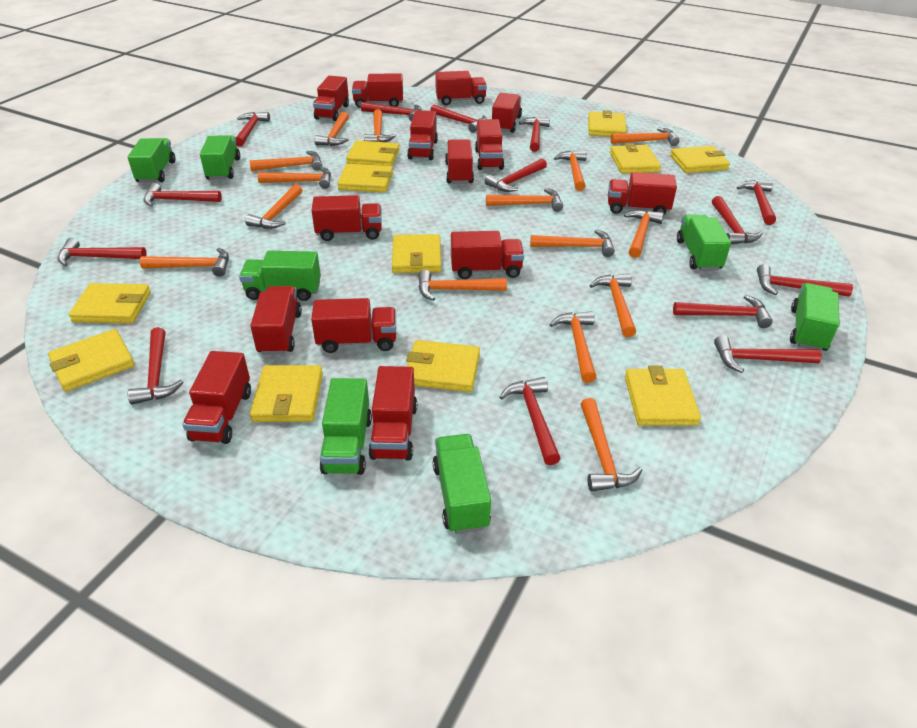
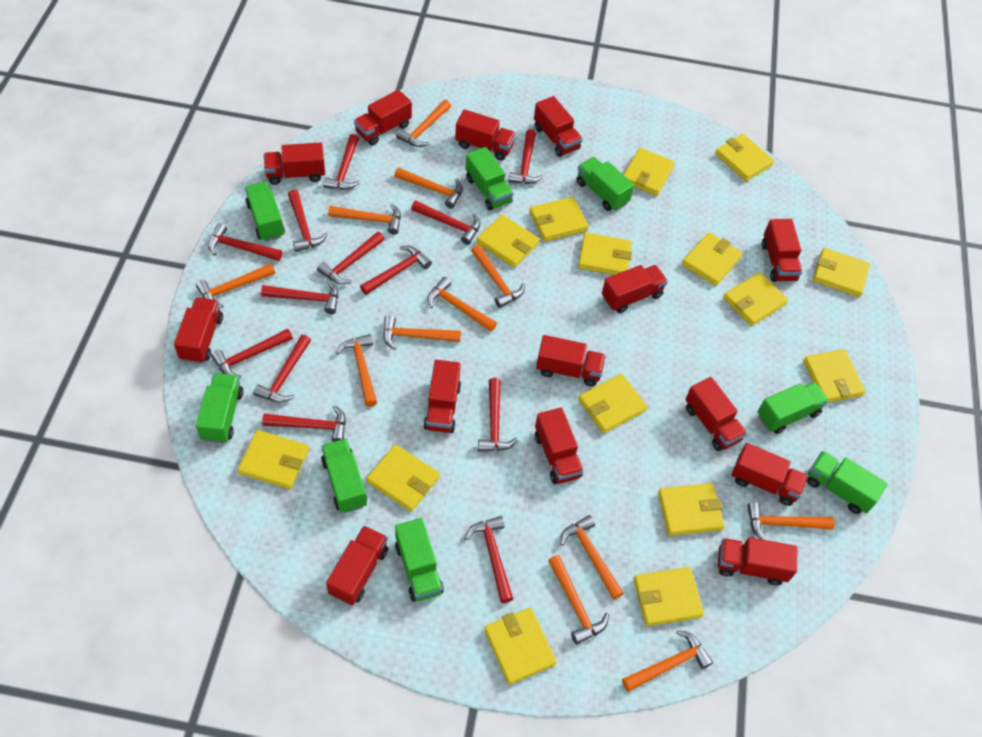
green truck: [128,138,175,183] [200,135,240,180] [239,251,321,301] [320,378,372,475] [433,434,491,534] [677,215,731,271] [790,283,840,351] = 7 -> [196,373,243,443] [245,182,285,241] [321,439,367,513] [395,518,444,602] [466,147,513,211] [576,157,634,211] [757,382,829,434] [807,451,888,514] = 8
orange hammer: [140,248,229,277] [245,184,302,229] [249,151,322,171] [258,167,331,189] [314,112,349,146] [364,109,396,142] [418,270,507,301] [486,188,563,212] [530,230,615,257] [549,311,597,383] [554,150,587,191] [581,398,643,492] [589,274,636,337] [610,127,679,146] [624,210,664,258] = 15 -> [196,263,275,308] [328,204,401,235] [336,334,377,407] [383,315,461,350] [394,167,463,208] [396,100,451,147] [428,277,497,332] [471,245,525,308] [548,555,609,645] [560,515,624,600] [622,630,713,692] [747,502,835,541] = 12
red hammer: [57,238,147,266] [128,327,184,405] [144,183,222,207] [236,112,270,147] [361,102,422,122] [430,105,487,133] [484,158,547,192] [499,377,561,465] [519,117,550,152] [673,295,773,328] [712,196,762,244] [714,335,822,373] [737,180,776,225] [757,264,853,297] = 14 -> [208,223,282,261] [211,328,293,379] [253,335,311,402] [261,280,338,314] [262,405,346,442] [288,190,327,252] [317,232,384,284] [323,134,359,190] [360,246,432,295] [411,200,480,245] [465,516,513,603] [478,378,518,452] [509,129,543,184] = 13
yellow wallet: [48,329,135,392] [69,283,151,323] [250,365,323,422] [337,164,393,193] [346,140,400,166] [392,234,441,273] [406,340,480,392] [588,110,627,137] [610,143,661,174] [625,365,701,426] [670,146,730,173] = 11 -> [238,430,309,489] [366,444,440,512] [477,215,540,268] [484,608,557,685] [529,197,589,242] [578,232,632,275] [578,374,648,433] [623,148,675,196] [633,567,704,626] [658,483,725,536] [682,232,743,286] [715,134,774,181] [723,272,788,326] [803,349,866,402] [813,248,870,297] = 15

